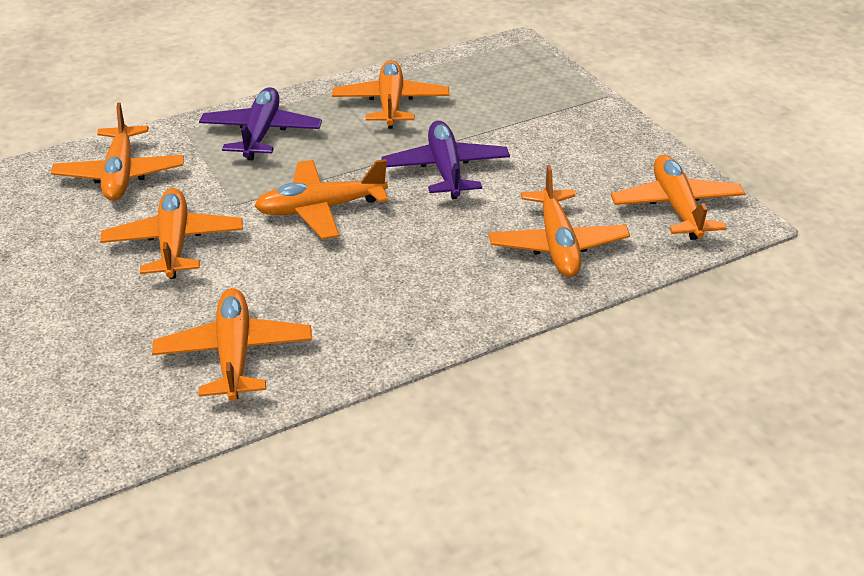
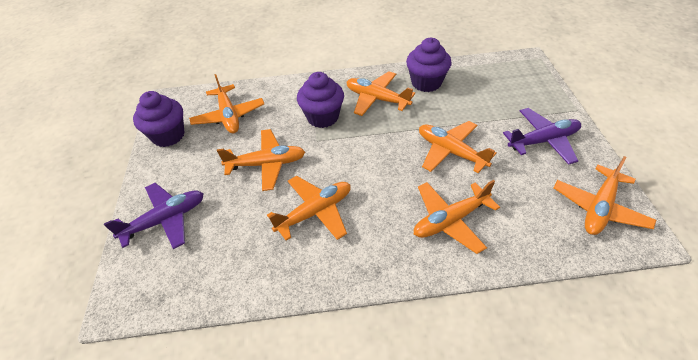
purple cupcake: none = 0 -> [133,91,185,147] [297,72,344,128] [406,38,452,92] = 3

